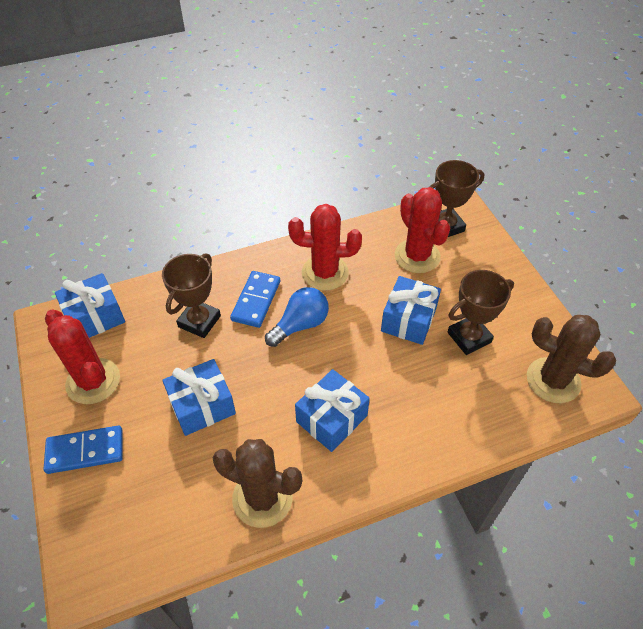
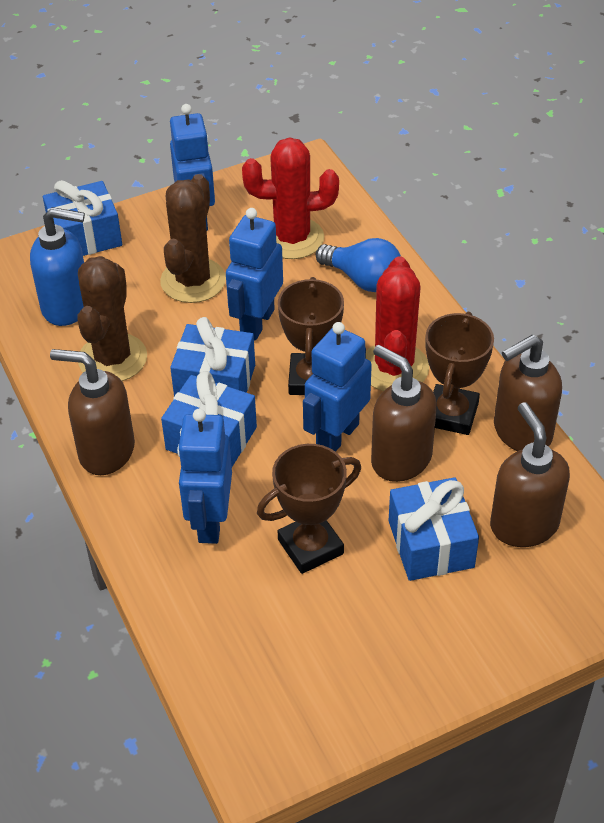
blue domino: [44,426,123,474] [230,271,280,328] = 2 -> none = 0
blue robot: none = 0 -> [170,104,215,231] [177,409,232,544] [226,208,283,340] [303,322,372,452] = 4
blue soap dispenser: none = 0 -> [30,207,85,326] = 1
brown soap dispenser: none = 0 -> [50,349,135,475] [371,345,437,482] [490,402,570,547] [494,334,562,451] = 4
red cactus: [45,310,120,404] [288,204,362,291] [394,187,450,273] = 3 -> [242,137,339,259] [366,256,429,391] = 2

